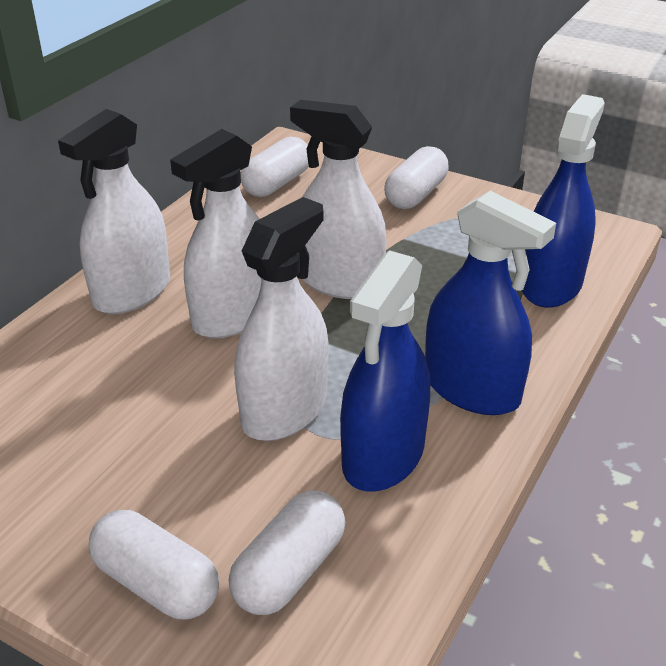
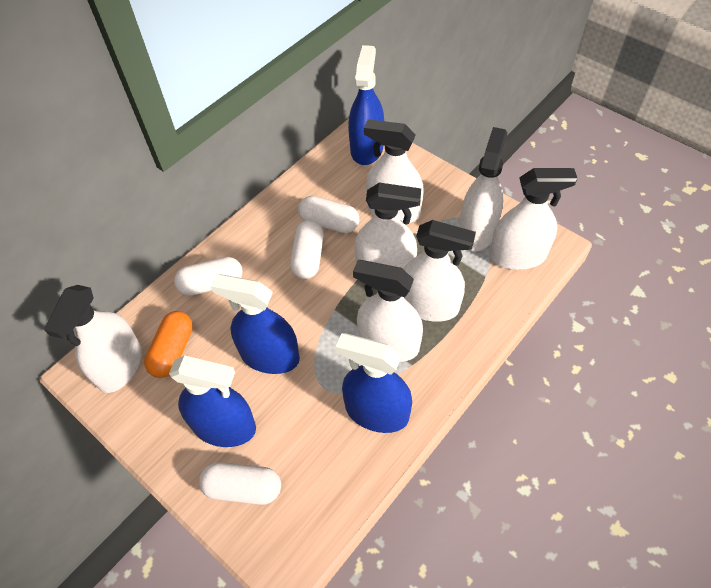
blue spray bottle: [340,250,430,492] [425,190,556,415] [522,94,605,308] = 3 -> [169,355,256,447] [211,274,300,374] [336,333,412,433] [348,45,384,165] = 4
orange capsule: none = 0 -> [144,311,193,378] = 1
white spray bottle: [58,109,170,314] [170,129,262,338] [234,197,329,441] [290,100,386,299] = 4 -> [44,285,142,393] [353,260,423,362] [355,183,421,269] [364,119,424,223] [403,220,476,322] [459,127,507,252] [490,168,578,270] = 7

